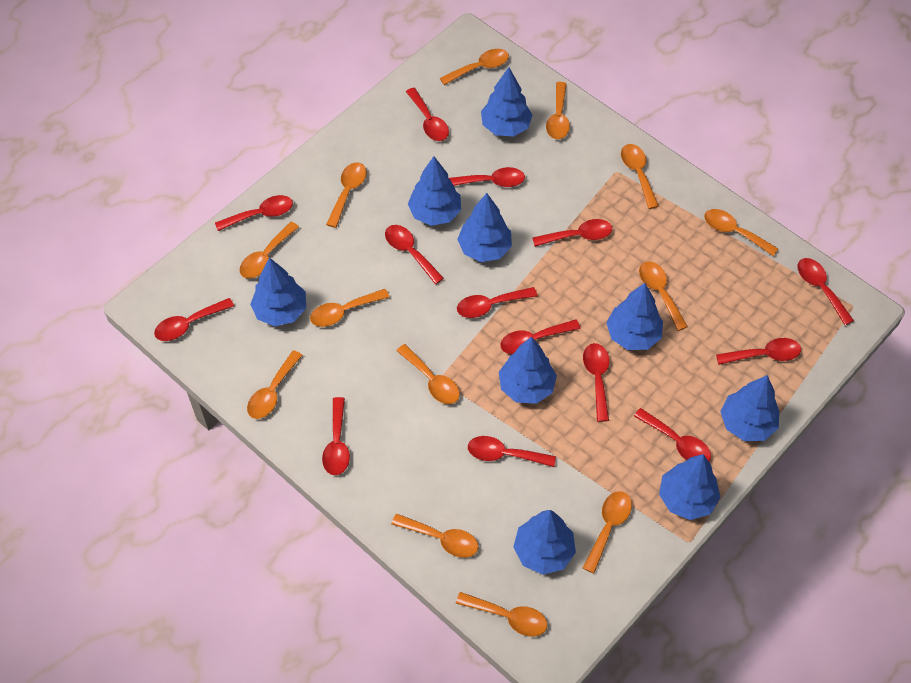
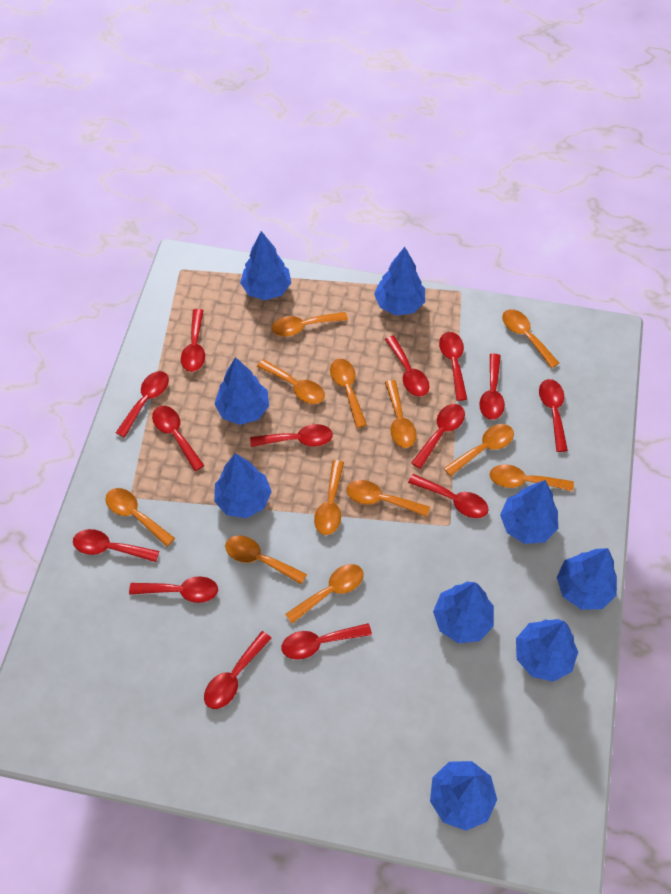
orange spoon: [240,222,299,279] [247,350,303,419] [310,289,389,327] [326,162,366,228] [391,514,479,558] [396,344,460,404] [440,49,509,85] [456,592,547,636] [546,82,570,139] [583,491,632,574] [621,144,659,209] [639,261,688,331] [704,209,778,256] = 13 -> [106,488,175,547] [225,535,307,585] [257,359,325,404] [272,312,348,337] [285,564,364,624] [314,460,344,535] [330,359,367,428] [346,480,430,517] [385,380,417,448] [444,424,514,476] [490,464,574,492] [502,309,559,368] = 12

